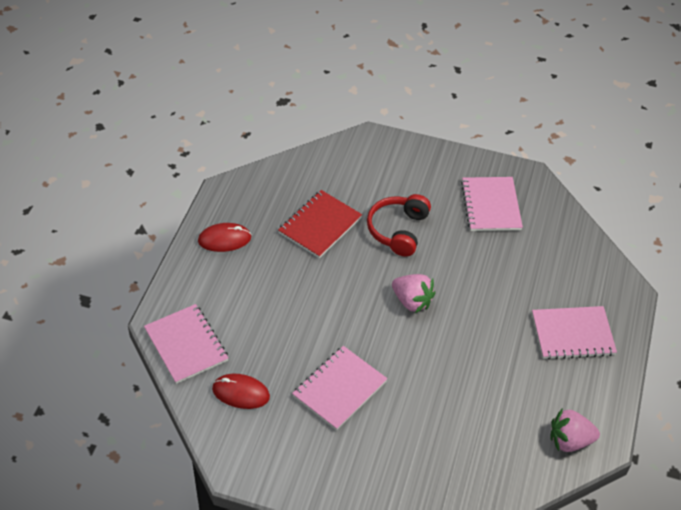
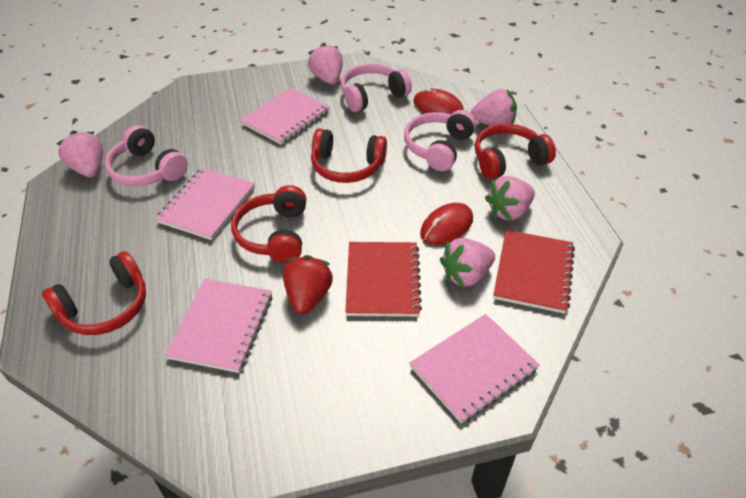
pink headphones: none = 0 -> [105,125,188,186] [341,64,412,112] [404,110,476,171] = 3
pink strawberry: [392,274,435,313] [550,409,600,452] = 2 -> [57,131,103,177] [308,43,343,84] [440,238,495,288] [471,89,517,126] [485,176,535,221] = 5
red headphones: [367,194,431,256] = 1 -> [42,251,146,335] [231,185,306,263] [311,128,387,183] [475,124,556,179] = 4
red notebook: [278,190,362,258] = 1 -> [345,242,422,317] [493,230,575,314] = 2
red strawberry: none = 0 -> [283,255,333,315] = 1

